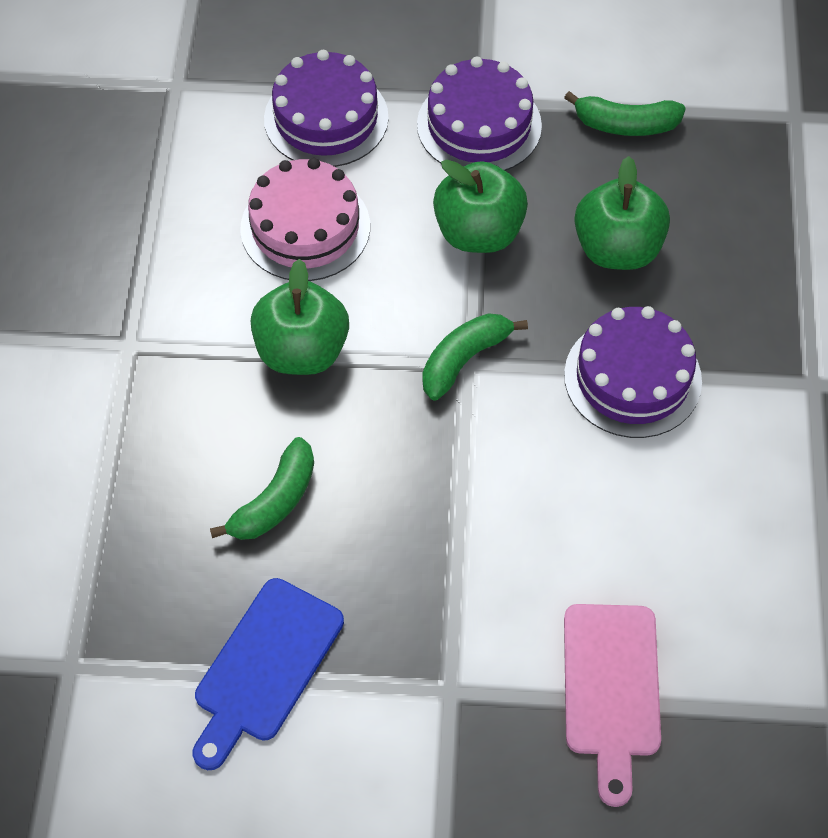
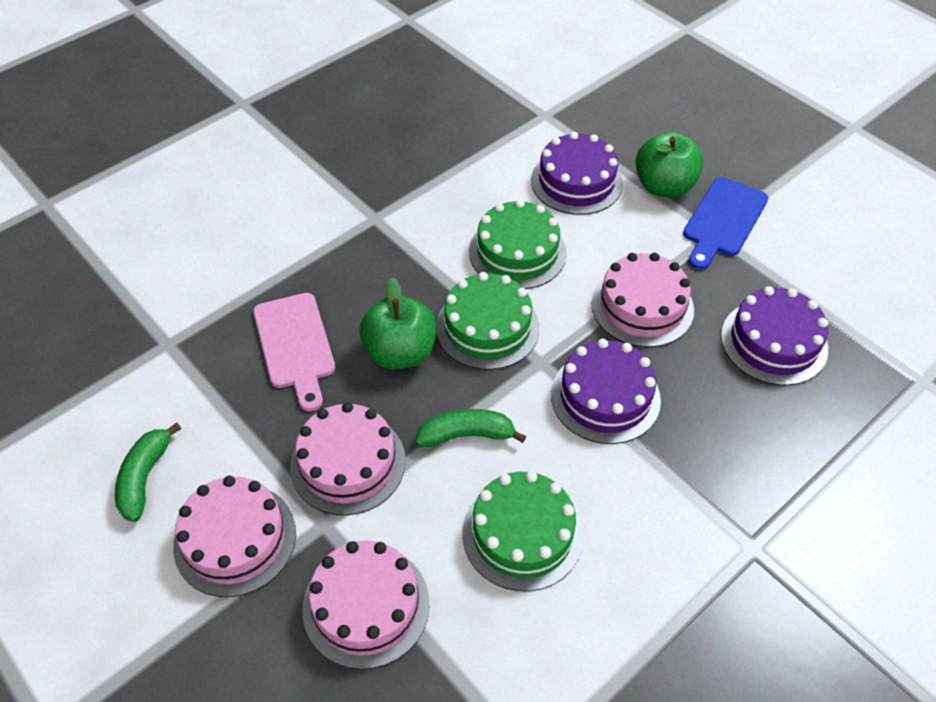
green apple: [251,259,349,375] [433,160,528,253] [574,156,670,270] = 3 -> [360,277,436,369] [635,132,704,197] = 2
green banana: [210,437,314,540] [422,313,528,400] [564,91,686,136] = 3 -> [115,422,181,522] [415,409,526,447] = 2
green cake: none = 0 -> [436,272,540,370] [462,471,583,591] [469,199,567,289] = 3
pink cake: [240,158,370,281] = 1 -> [173,476,296,597] [290,402,406,515] [302,541,430,669] [591,253,694,347] = 4

